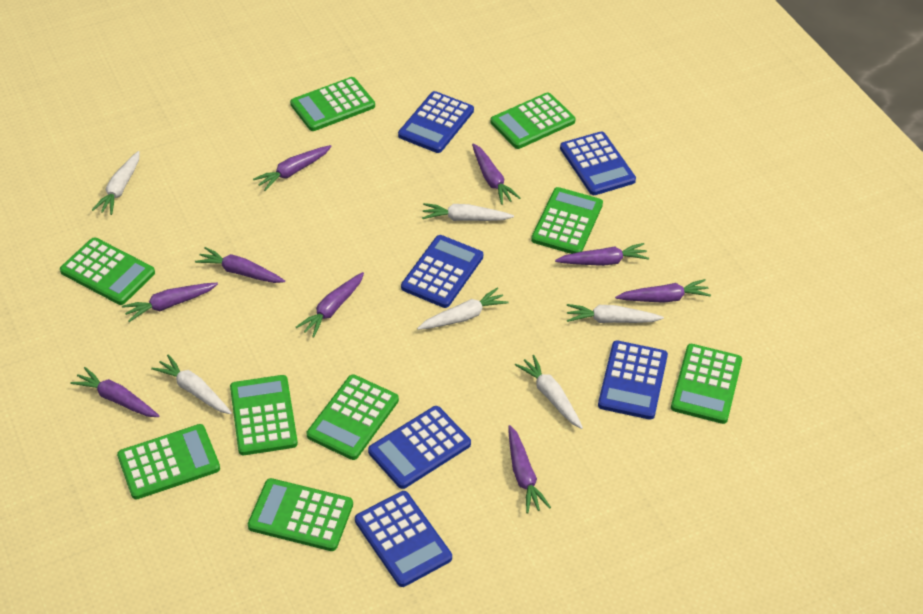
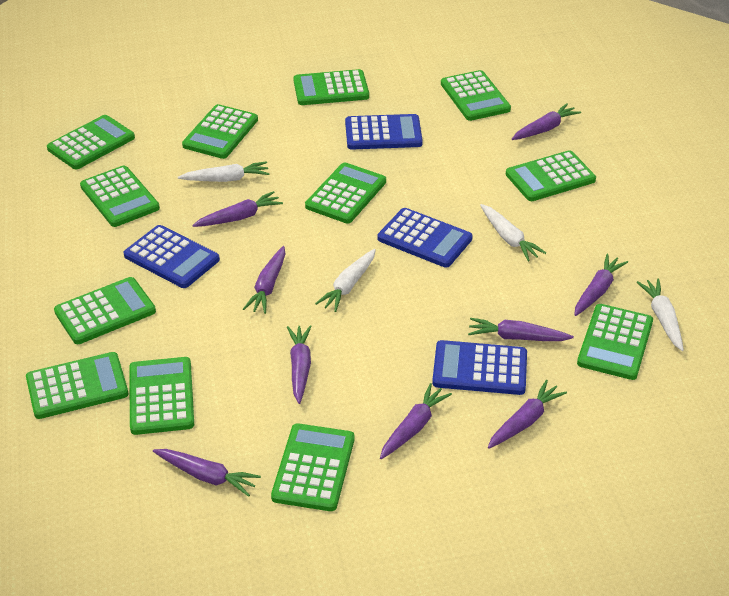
blue calculator: [355,491,452,587] [368,406,471,489] [398,91,474,153] [401,235,483,308] [560,132,636,195] [598,340,668,420] = 6 -> [123,225,220,288] [345,114,423,150] [378,208,473,268] [432,340,527,395] = 4
green calculator: [60,238,155,305] [117,424,220,500] [230,375,298,455] [248,478,353,551] [290,77,375,131] [307,375,399,460] [490,93,576,149] [531,187,603,254] [671,344,742,424] = 9 -> [26,352,129,419] [47,115,135,169] [54,277,156,344] [80,166,160,227] [129,357,194,435] [182,104,258,159] [271,423,355,511] [293,69,369,105] [305,163,386,223] [441,70,511,121] [506,150,596,201] [577,304,653,380] = 12
white carrot: [92,151,140,215] [151,354,232,414] [417,287,508,330] [422,203,514,221] [515,355,583,429] [567,304,664,323] = 6 -> [178,161,269,182] [315,249,376,312] [480,204,546,261] [637,279,684,351] = 4

